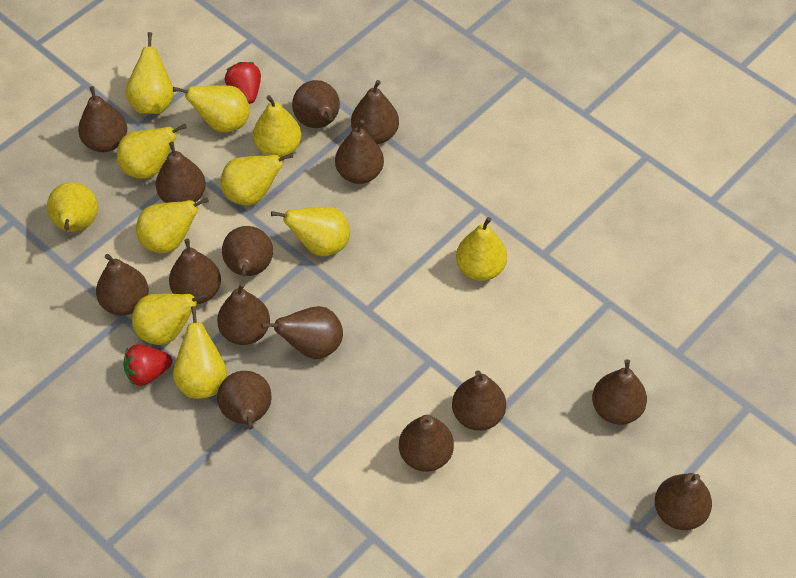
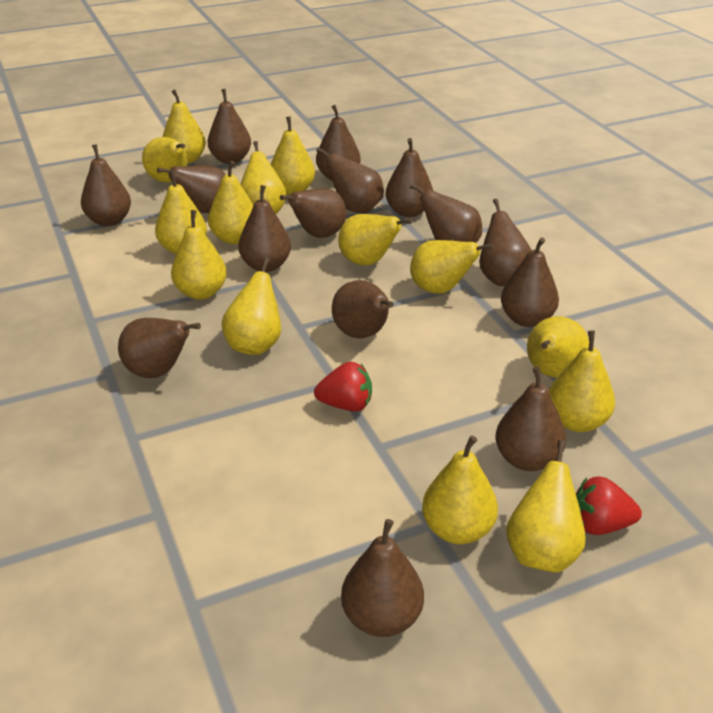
yellow pear: [47,182,98,232] [117,124,187,179] [126,32,174,114] [132,293,208,345] [136,197,209,253] [173,85,250,133] [173,306,227,399] [221,153,293,205] [253,95,301,158] [271,207,350,256] [456,217,507,281] = 11 -> [142,137,187,182] [155,170,207,254] [163,89,206,164] [171,210,227,300] [208,161,253,244] [221,257,281,355] [240,141,286,214] [271,116,315,195] [338,214,412,265] [410,240,493,294] [422,435,498,544] [506,440,586,573] [527,316,589,378] [549,330,615,432] = 14

